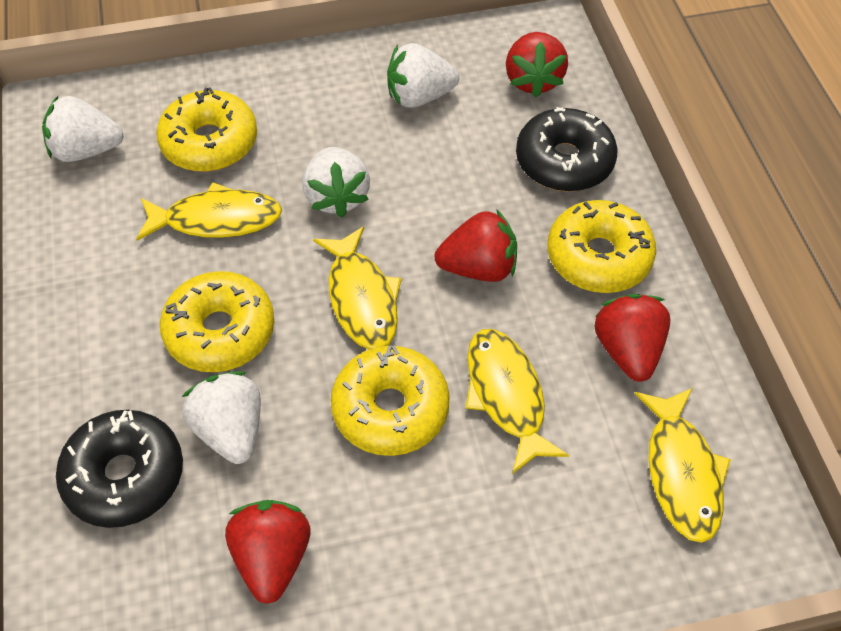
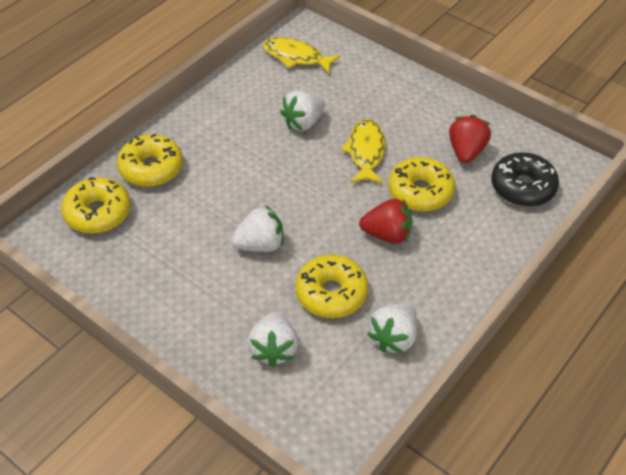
black donut: [56,410,183,528] [516,107,618,192] = 2 -> [491,152,559,207] = 1
red strawberry: [225,500,311,604] [434,209,517,282] [506,32,568,97] [595,294,670,382] = 4 -> [359,199,413,244] [449,115,491,163] = 2
yellow fish: [136,182,282,241] [313,226,402,350] [465,329,569,474] [635,388,731,543] = 4 -> [263,37,341,74] [341,119,385,184] = 2

